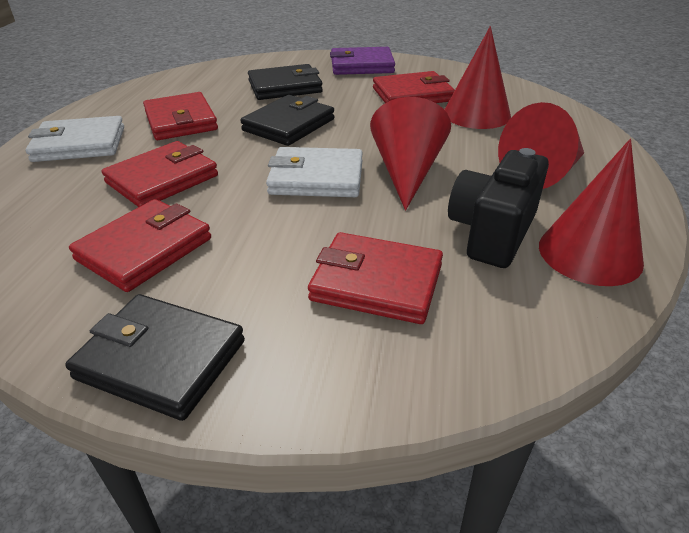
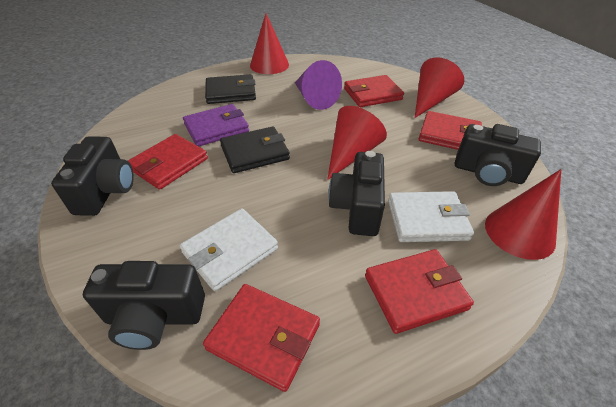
black camera: [448,148,549,268] = 1 -> [51,136,134,216] [83,261,205,350] [328,151,385,236] [455,124,541,186] = 4
black wallet: [65,294,245,421] [240,95,335,146] [248,64,323,100] = 3 -> [205,74,256,104] [220,127,290,173] = 2
purple cone: none = 0 -> [295,60,342,110] = 1

